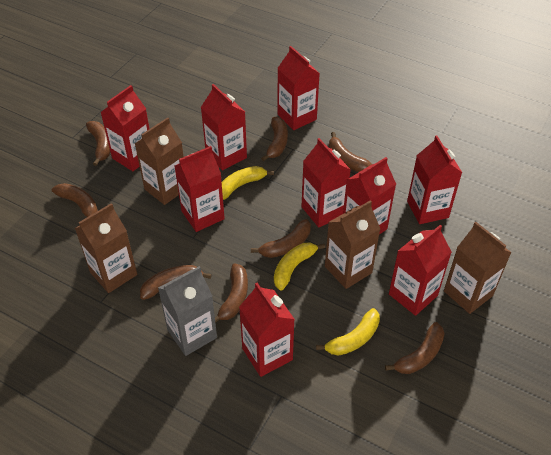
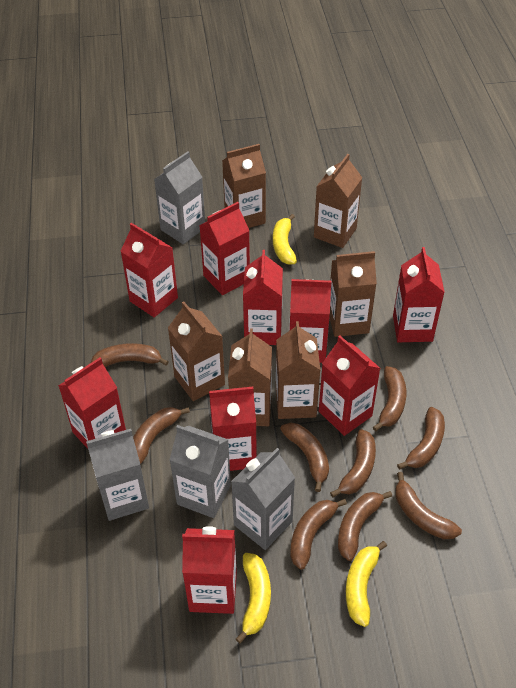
brown banana: [52,183,98,217] [86,121,110,166] [140,265,212,300] [215,263,248,323] [251,219,311,258] [261,117,288,161] [329,132,372,172] [385,322,445,374] = 8 -> [91,343,169,367] [133,407,190,465] [280,423,329,492] [290,499,347,570] [330,429,376,498] [338,491,392,561] [373,366,406,432] [395,472,462,539] [397,407,445,470] = 9
brown carton: [75,203,137,293] [134,117,184,205] [325,200,380,289] [444,222,512,314] = 4 -> [168,302,225,401] [222,144,266,228] [228,328,272,426] [276,321,320,419] [314,154,362,248] [330,251,377,337] = 6
grey carton: [158,266,217,356] = 1 -> [86,429,149,521] [154,151,205,244] [170,425,231,518] [231,448,295,550] = 4

